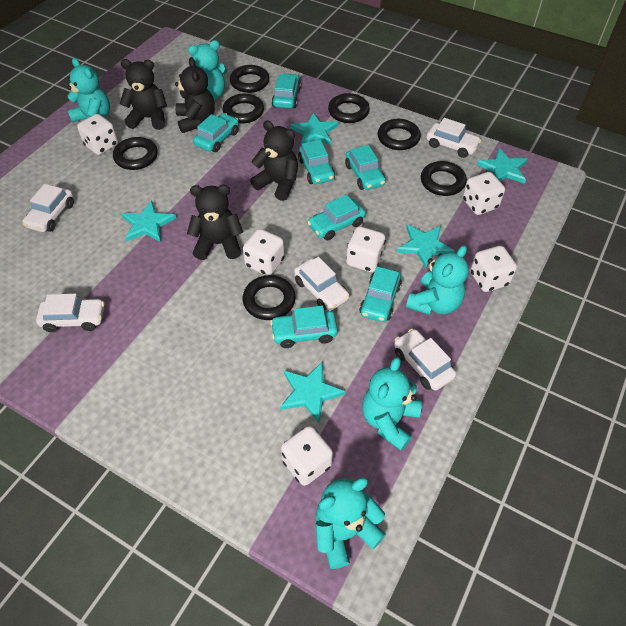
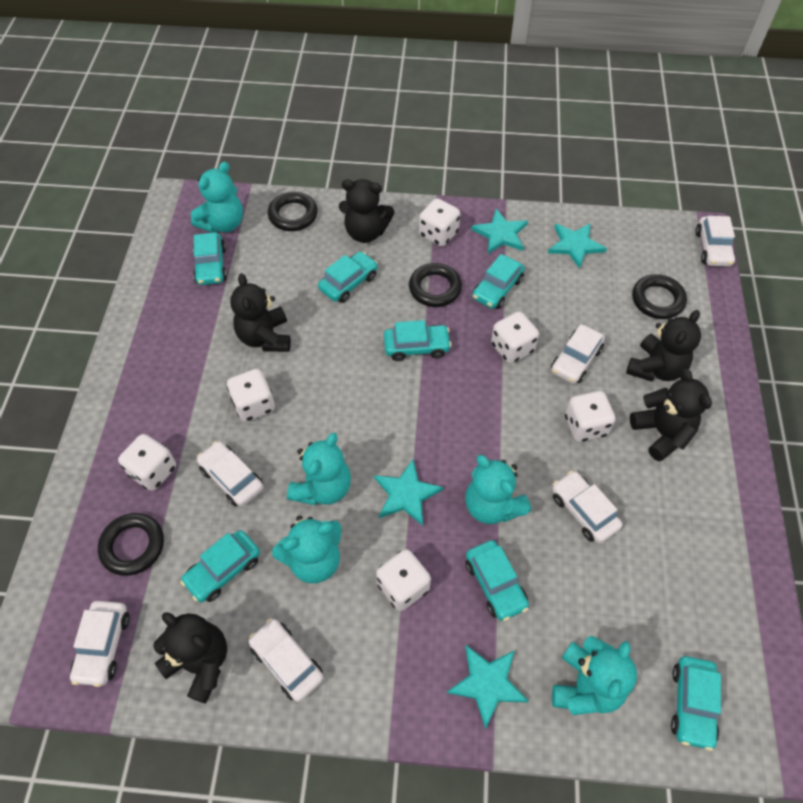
black ring: [113,137,158,170] [223,93,264,123] [230,65,269,93] [243,275,296,320] [328,93,370,123] [378,119,421,150] [421,161,467,196] = 7 -> [98,513,164,576] [268,192,318,231] [409,263,462,307] [632,274,687,319] = 4
black teddy bear: [120,59,167,130] [175,57,215,133] [187,185,243,260] [250,120,298,201] = 4 -> [153,612,227,704] [230,273,291,352] [339,179,394,243] [626,310,701,381] [630,368,712,462] = 5
turquoise star: [121,200,176,242] [280,362,345,423] [290,113,338,145] [397,225,454,269] [477,148,528,184] = 5 -> [374,459,444,526] [447,645,529,729] [471,209,528,254] [548,223,607,269] = 4
white car: [23,184,74,232] [36,294,104,332] [294,257,349,311] [394,329,456,391] [426,118,481,158] = 5 -> [70,601,130,687] [197,441,263,507] [248,618,324,702] [551,324,605,384] [552,471,622,543] [695,216,735,267] = 6

